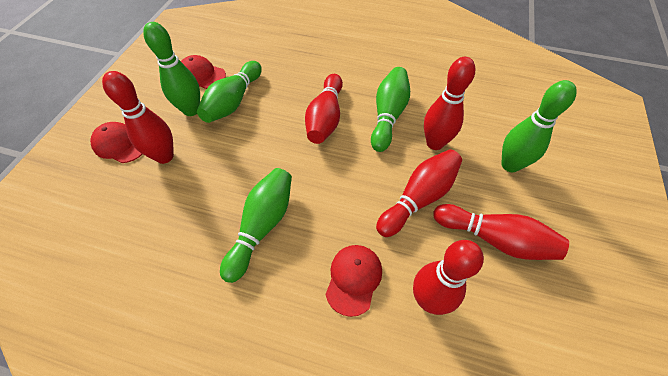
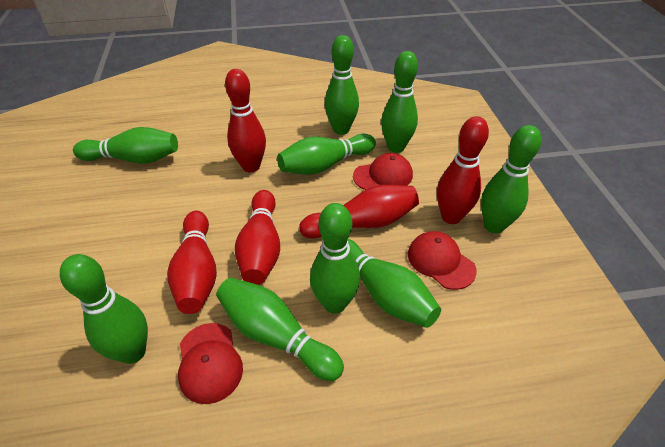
green bowling pin: [143,22,200,116] [197,61,262,123] [220,168,292,283] [371,67,410,152] [501,80,577,172] = 5 -> [60,254,148,364] [73,127,178,164] [216,277,344,381] [277,134,376,175] [310,203,360,314] [325,35,359,135] [348,239,441,328] [381,51,418,153] [481,125,541,233] = 9
red bowling pin: [102,71,174,164] [305,74,343,144] [376,149,462,237] [413,240,484,315] [424,57,475,150] [433,204,569,260] = 6 -> [167,211,217,314] [225,69,266,172] [235,190,280,285] [299,185,419,238] [437,116,489,224] = 5

